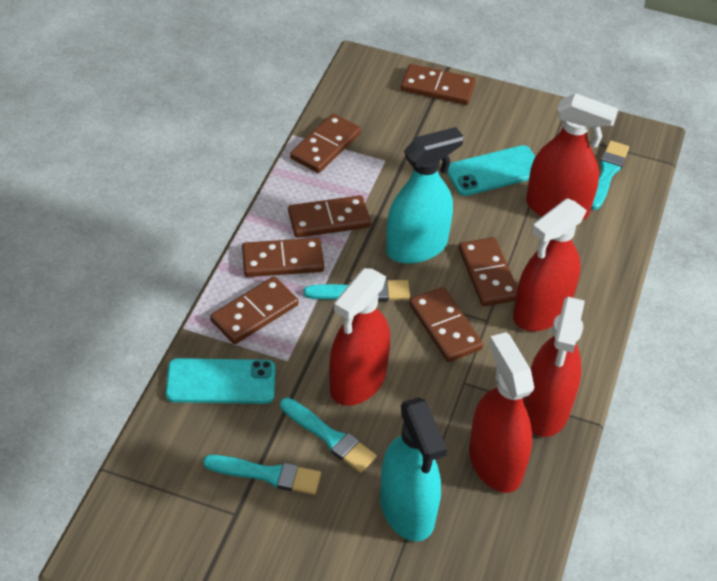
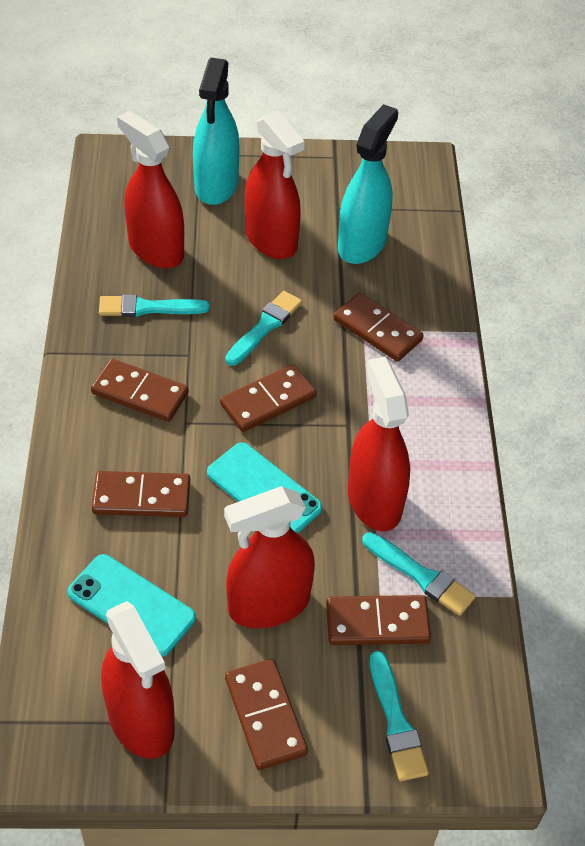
brown domino: [210,276,298,344] [242,238,324,277] [288,195,371,238] [290,114,361,173] [401,64,476,105] [409,287,483,362] [459,237,517,307] = 7 -> [91,359,189,422] [92,471,190,517] [220,364,317,432] [225,659,308,770] [326,595,431,645] [334,293,424,362] = 6

